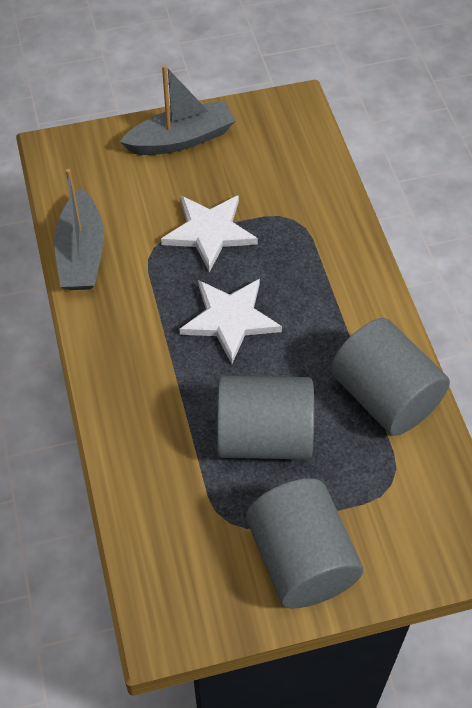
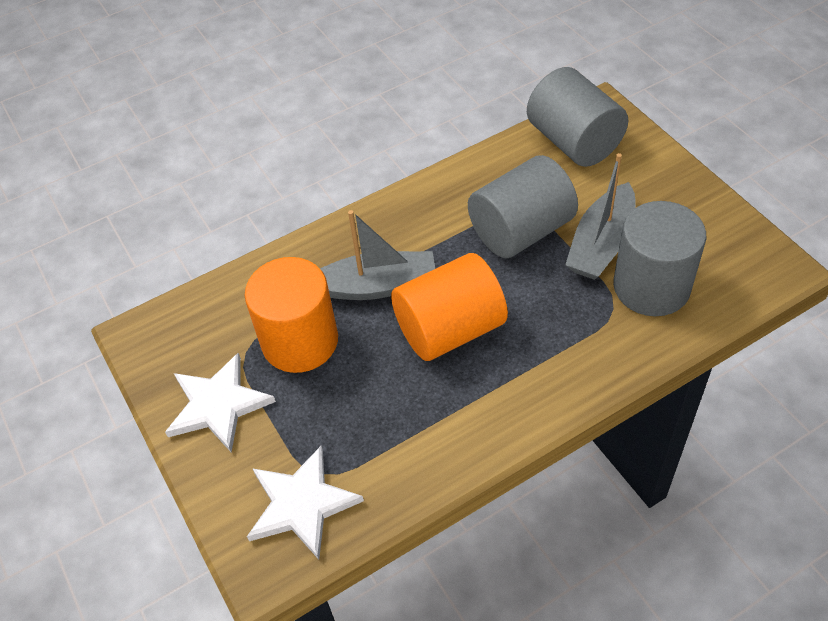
orange cylinder: none = 0 -> [245,257,338,373] [391,253,508,361] = 2

